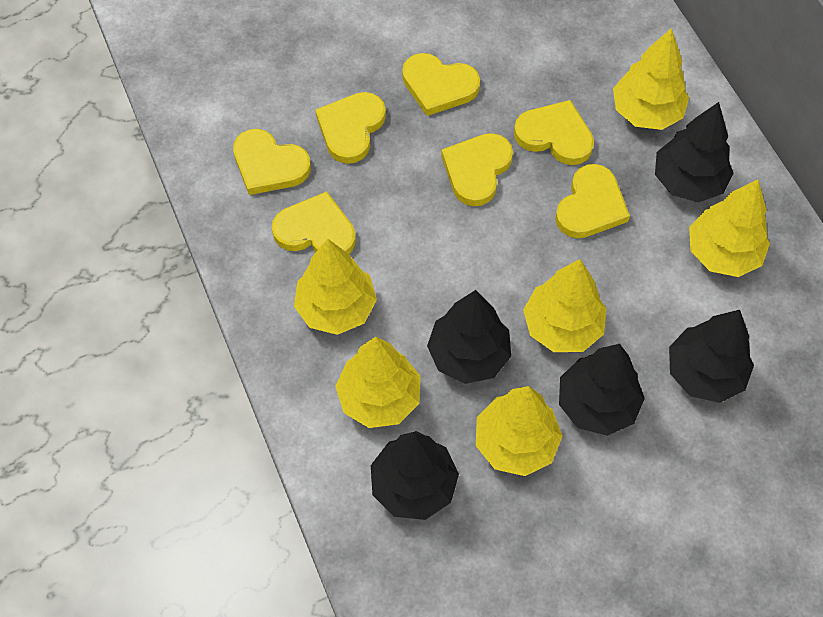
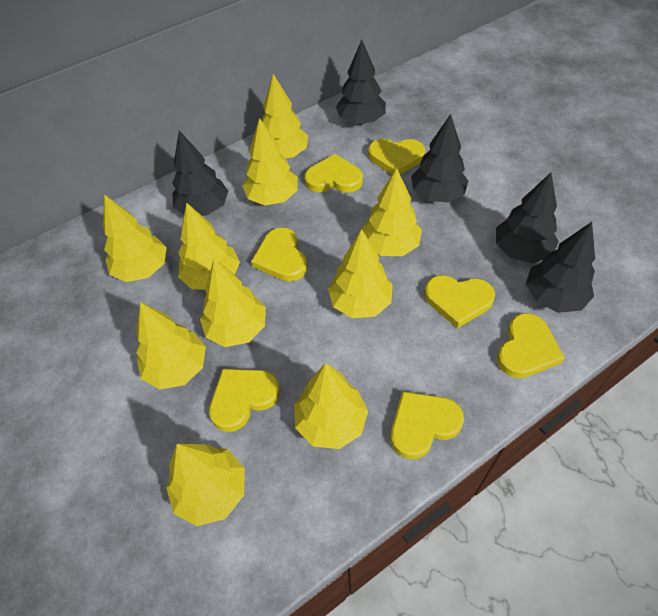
yellow tree: [294,239,377,335] [335,337,420,428] [476,386,563,476] [523,259,606,352] [613,28,689,130] [689,179,770,277] = 6 -> [103,194,167,282] [136,302,206,390] [166,443,245,526] [178,202,240,290] [200,259,266,347] [242,118,298,206] [261,74,308,158] [295,363,368,449] [328,229,393,318] [362,168,422,256] = 10

